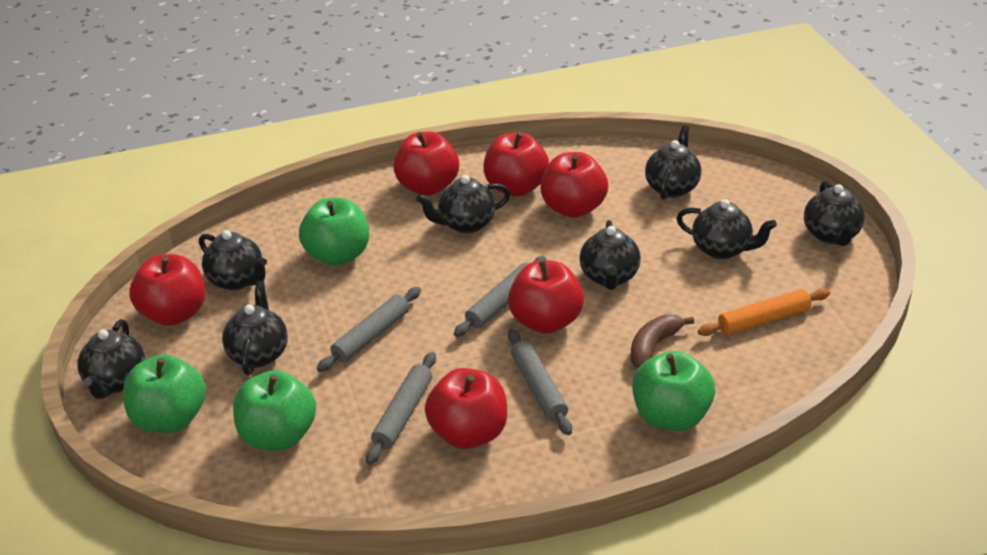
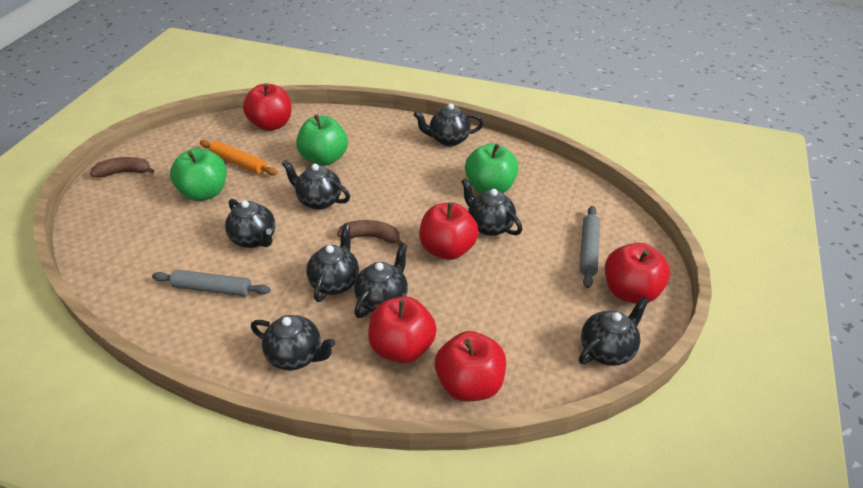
brown banana: [631,314,694,368] = 1 -> [90,157,154,178] [337,220,404,246] = 2
green apple: [123,354,206,433] [233,370,316,451] [299,198,369,266] [632,351,715,431] = 4 -> [170,148,226,201] [296,114,348,166] [465,143,519,194] = 3
grey rolling pin: [317,287,421,372] [366,352,436,465] [454,256,547,337] [508,329,572,435] = 4 -> [152,270,270,297] [580,206,600,288] = 2
red apple: [129,254,205,326] [393,132,459,196] [425,368,507,449] [483,132,549,197] [508,260,584,334] [540,152,608,218] = 6 -> [243,83,292,131] [368,296,437,363] [419,202,479,260] [435,331,506,402] [605,243,670,304] = 5

